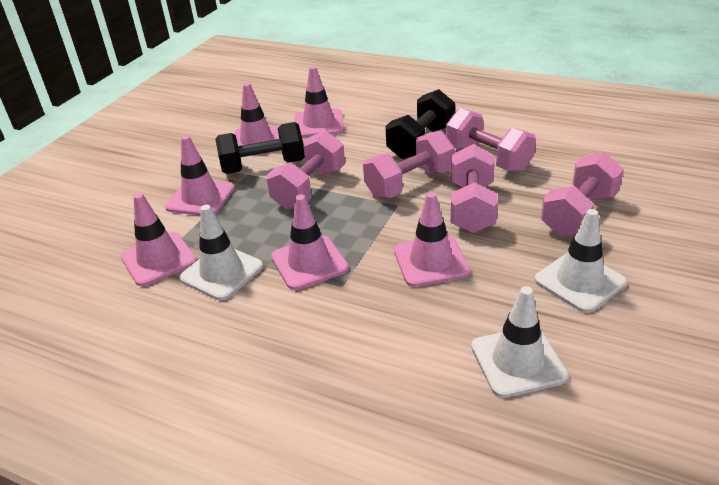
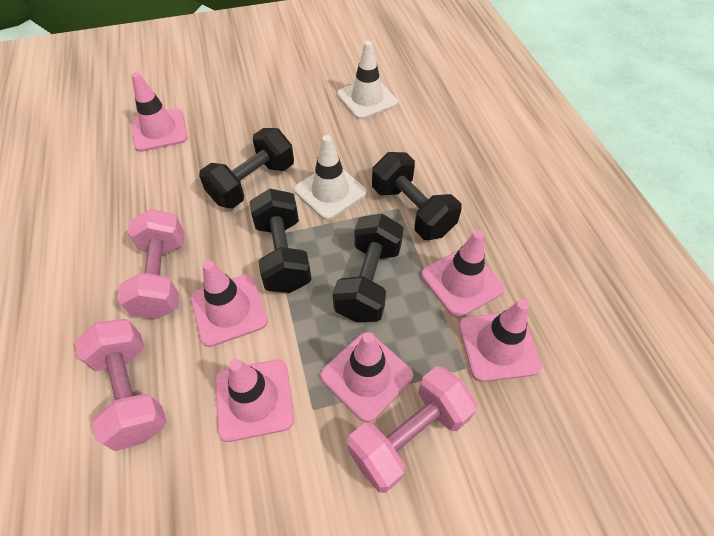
black dumbbell: [215,122,305,174] [385,89,455,159] = 2 -> [199,128,294,208] [249,189,312,293] [333,214,404,322] [372,152,462,240] = 4
pink dumbbell: [266,131,345,210] [363,131,455,199] [446,108,536,172] [451,144,498,233] [541,152,624,237] = 5 -> [75,319,167,451] [117,209,185,319] [347,366,477,493] = 3
white traffic cone: [179,205,263,300] [471,286,568,398] [535,209,627,313] = 3 -> [294,135,367,220] [337,41,398,119] = 2

